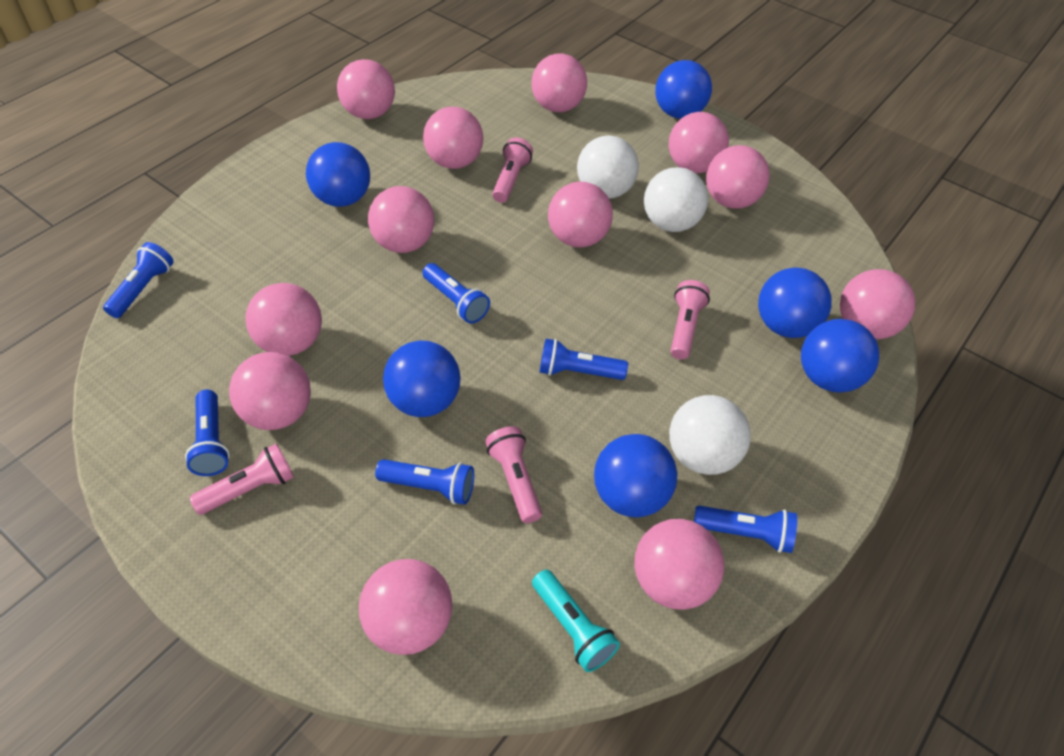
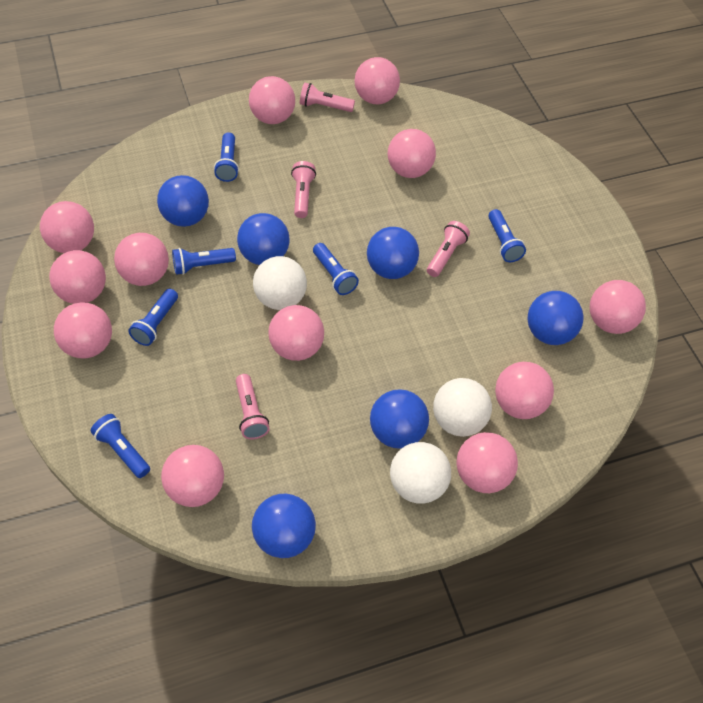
turquoise flashlight: [532,570,620,672] = 1 -> none = 0

